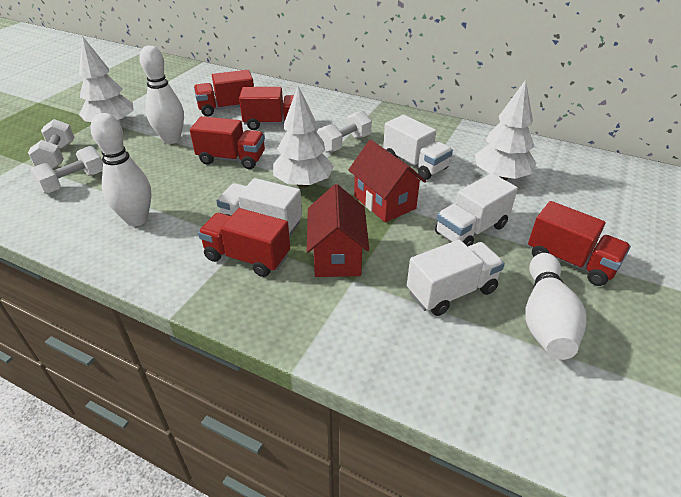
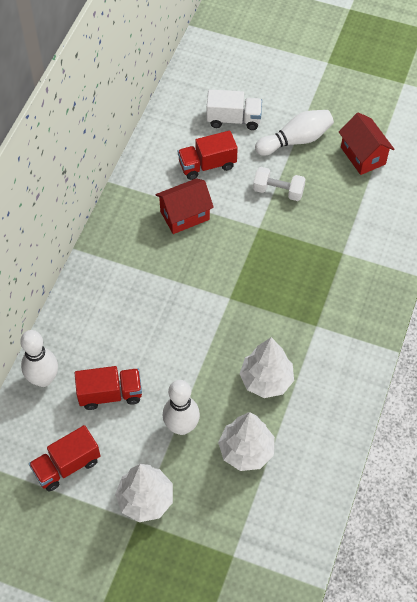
red truck: [190,116,265,169] [194,70,254,116] [198,208,290,277] [239,87,294,130] [528,201,631,286] = 5 -> [29,425,101,492] [75,366,142,410] [178,131,238,180] = 3
white dumbbell: [28,119,74,170] [30,146,103,194] [317,111,372,153] = 3 -> [253,167,306,201] = 1
white truck: [217,178,302,236] [383,115,453,180] [407,240,505,316] [435,173,518,246] = 4 -> [207,89,262,130] = 1

